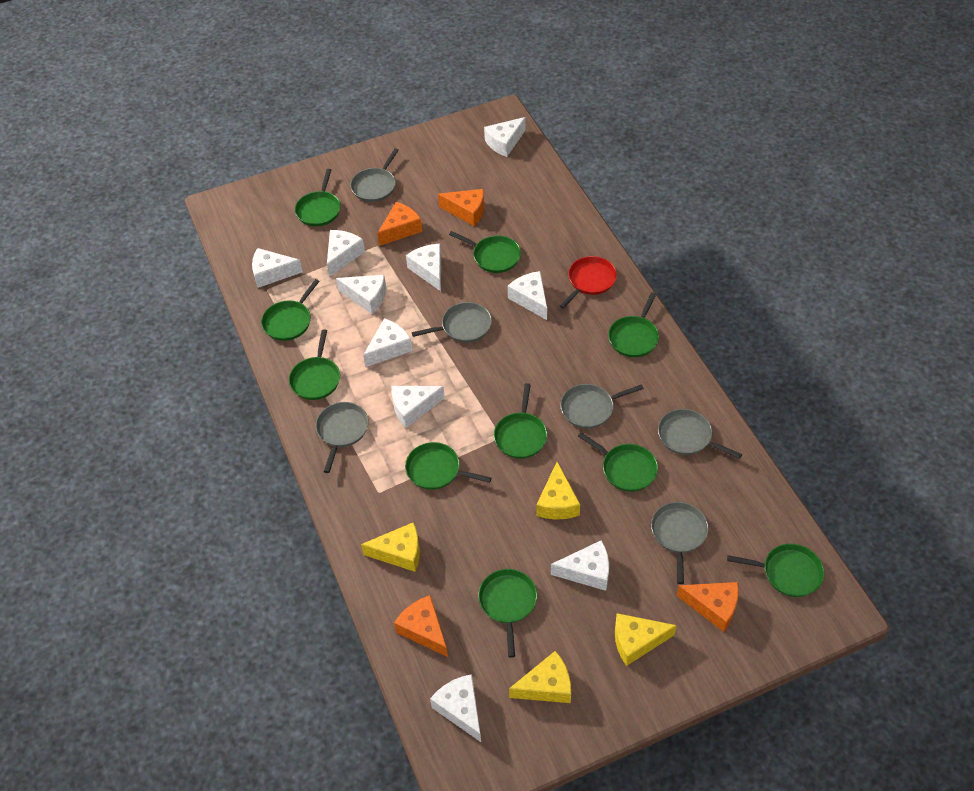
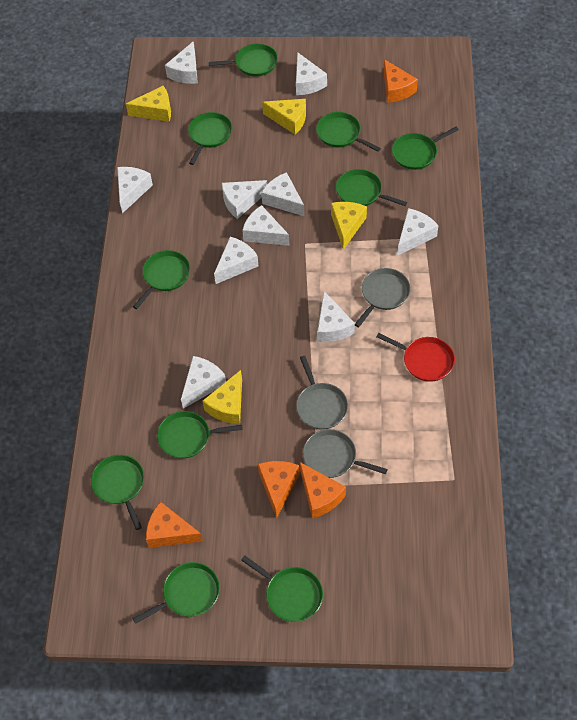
grey pan: [316,402,369,473] [350,148,399,202] [412,302,492,343] [560,384,644,429] [651,502,709,584] [658,409,742,459] = 6 -> [296,356,348,430] [303,429,388,478] [355,268,411,327] = 3

